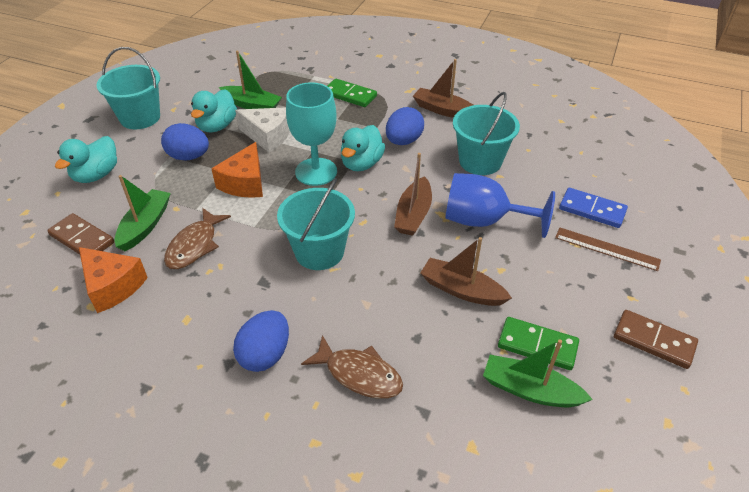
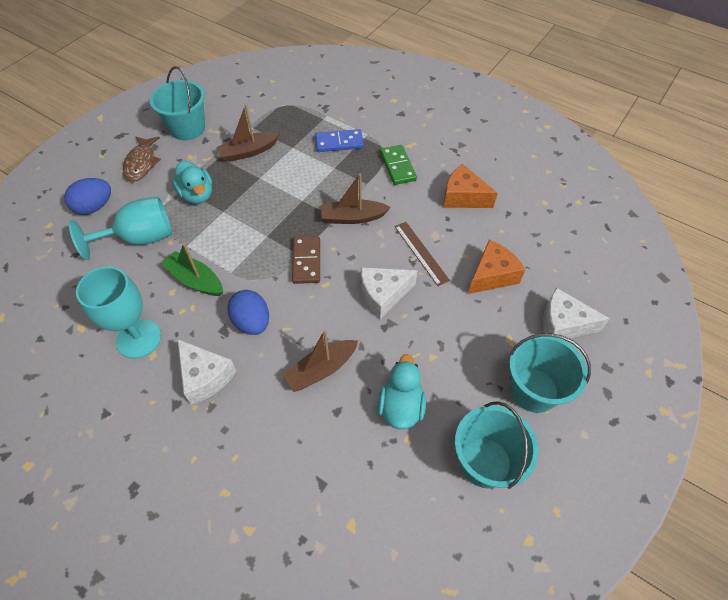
blue egg: [161,123,209,161] [233,310,289,372] [386,107,424,145] = 3 -> [64,178,111,215] [227,290,269,335] = 2
blue goblet: [445,173,555,238] = 1 -> none = 0
brown domino: [47,213,114,255] [614,310,698,369] = 2 -> [292,236,320,284] = 1
brown fish: [164,208,231,269] [301,335,403,399] = 2 -> [123,136,161,182] = 1
green boat: [114,175,171,251] [219,51,282,109] [483,339,593,407] = 3 -> [161,243,223,296] = 1
green domino: [327,79,377,107] [498,317,579,370] = 2 -> [380,145,417,185] = 1
turquoise duck: [55,136,117,183] [191,89,237,132] [341,125,385,171] = 3 -> [172,161,212,204] [378,354,426,429] = 2
turquoise goblet: [286,82,337,186] = 1 -> [69,196,172,260] [76,266,161,359] = 2
white cheese: [235,108,290,152] = 1 -> [178,339,236,405] [361,267,418,319] [542,288,610,340] = 3

